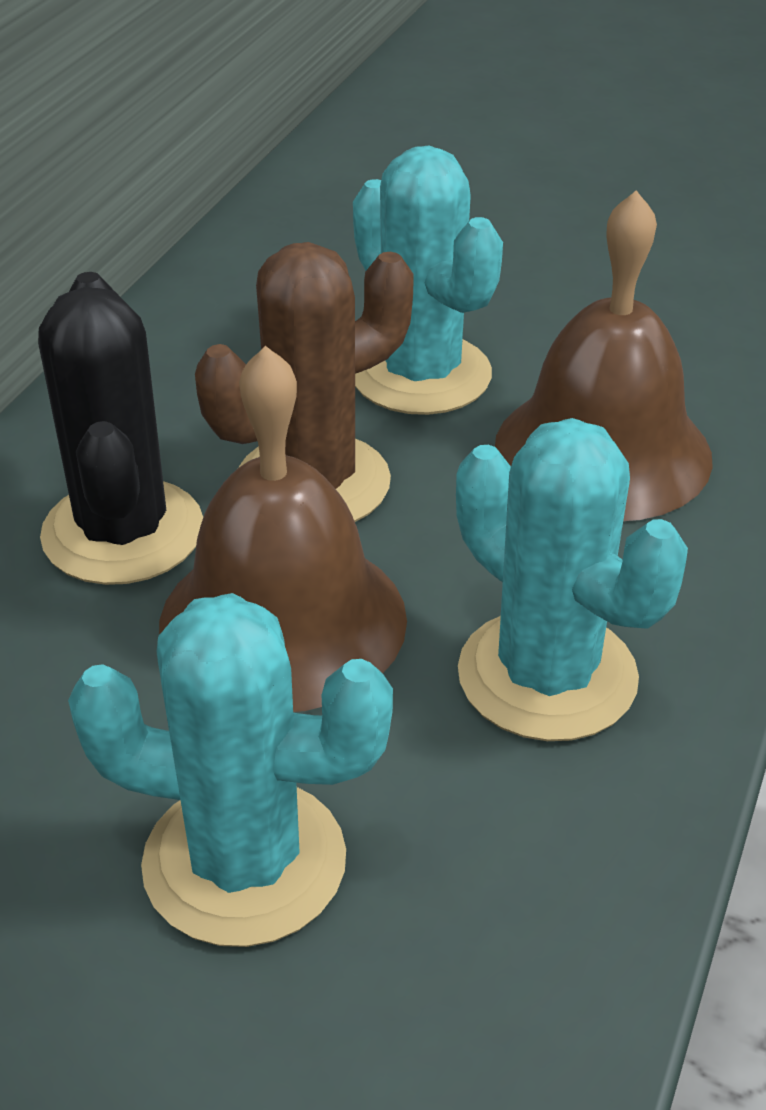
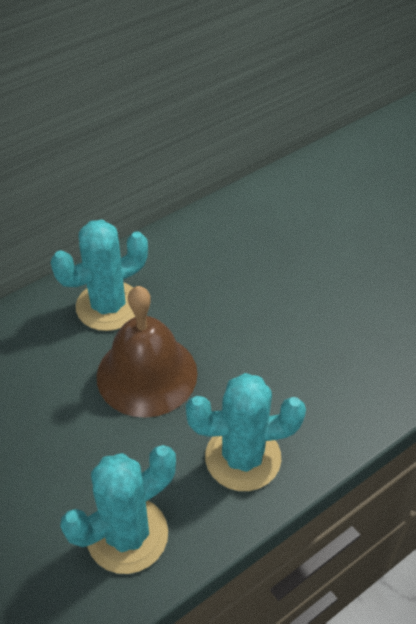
black cactus: [38,272,203,585] = 1 -> none = 0
brown bell: [159,346,407,712] [495,190,713,521] = 2 -> [97,286,198,418] = 1
brown cactus: [195,242,414,522] = 1 -> none = 0

